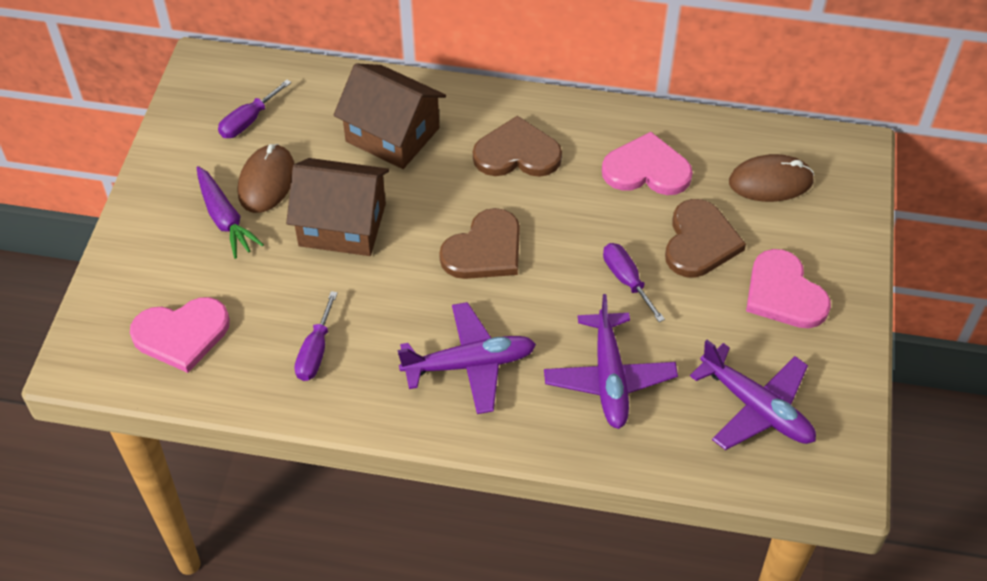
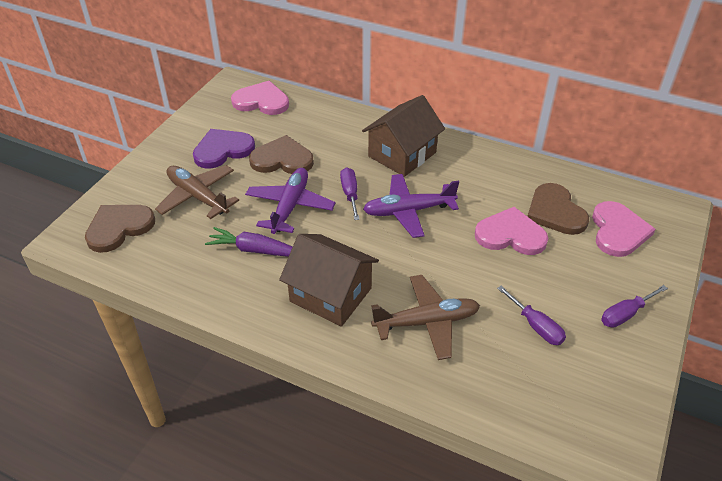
brown mouse: [238,144,295,213] [729,154,814,202] = 2 -> none = 0
brown plane: none = 0 -> [155,165,239,219] [371,275,480,360] = 2
purple heart: none = 0 -> [193,129,255,169] = 1
purple plane: [398,302,536,414] [544,294,678,429] [690,340,816,450] = 3 -> [245,168,335,234] [363,174,459,238] = 2

